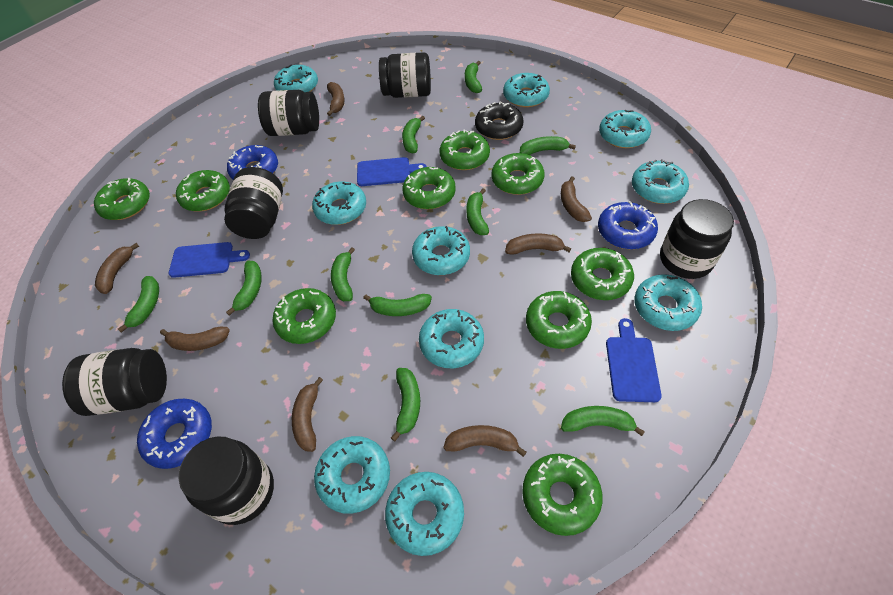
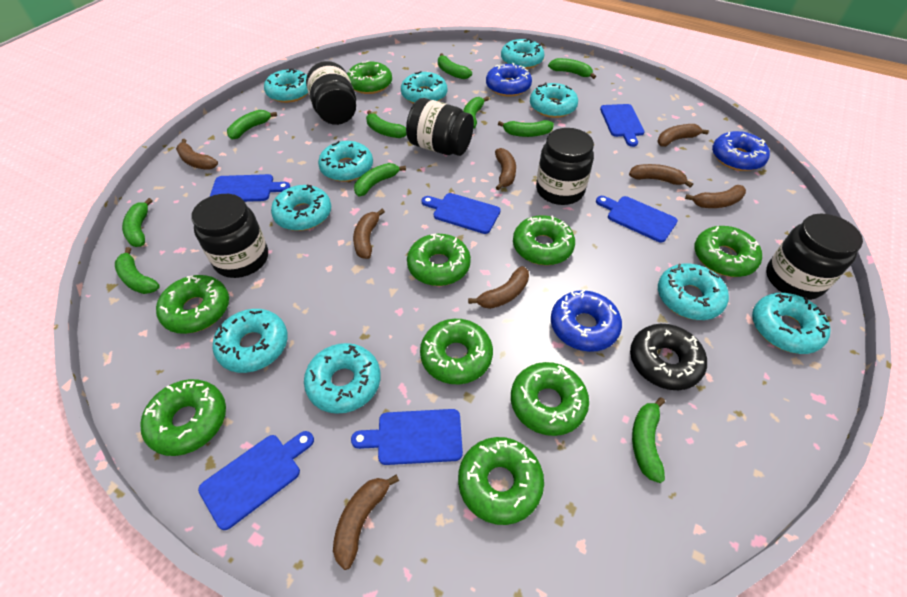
black jar: [62,348,167,416] [178,436,274,525] [224,167,283,239] [258,90,319,136] [379,52,431,98] [660,199,734,279] = 6 -> [191,194,268,278] [306,61,356,125] [406,98,474,156] [536,128,594,205] [766,213,863,300] = 5
blue cutting board: [169,242,250,278] [357,157,427,186] [606,318,662,402] = 3 -> [198,431,314,530] [209,174,290,202] [351,409,463,465] [421,193,501,234] [596,196,678,242] [600,104,645,147] = 6
brown banana: [95,243,139,294] [160,327,230,351] [292,377,323,452] [327,82,345,116] [443,425,527,457] [505,233,571,255] [561,176,592,222] = 7 -> [176,139,218,170] [333,475,399,570] [353,209,385,259] [468,266,529,309] [495,148,516,190] [629,164,693,188] [658,124,709,147] [685,185,746,208] = 8

